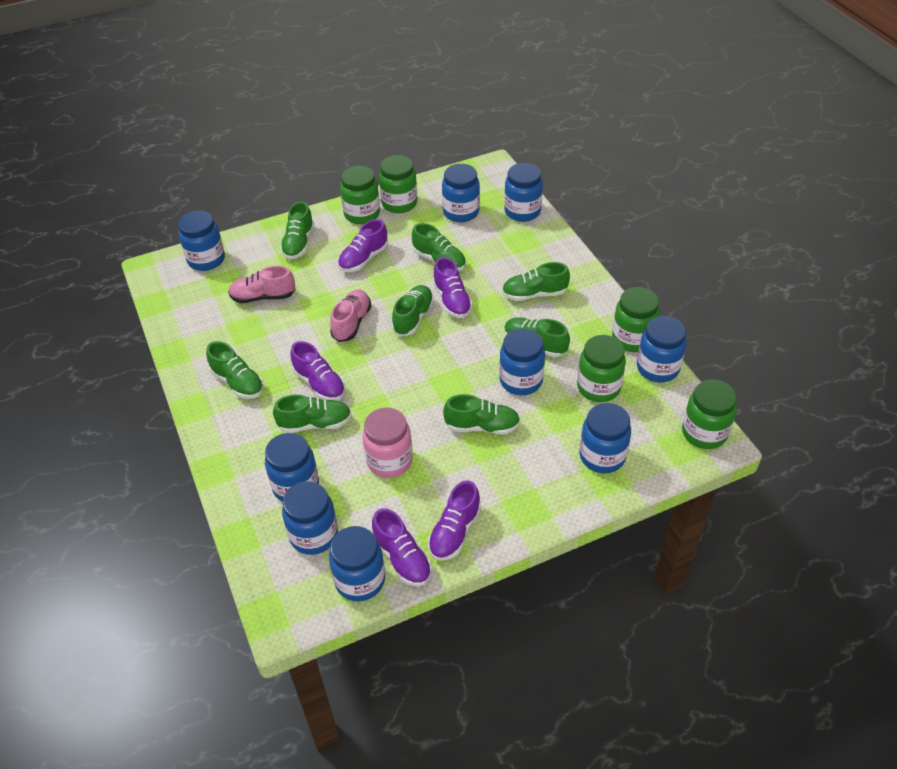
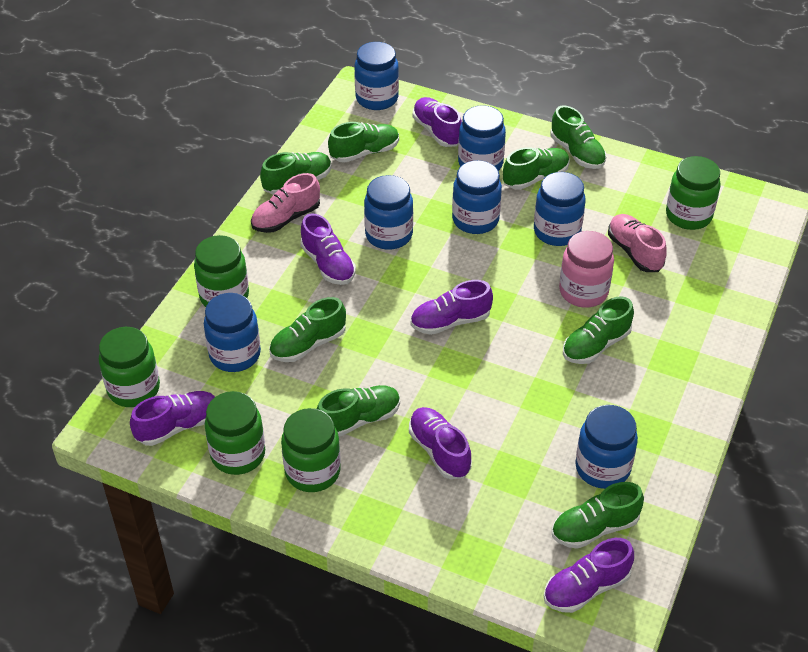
blue jar: [178,210,225,271] [265,433,319,502] [282,481,338,555] [329,526,385,601] [442,164,480,222] [499,328,545,395] [504,163,543,222] [579,403,631,473] [637,316,687,383] = 9 -> [204,293,261,372] [355,42,399,110] [364,175,413,250] [452,160,502,234] [458,105,506,171] [534,172,586,246] [575,405,638,489] = 7
purple shoe: [290,341,346,401] [338,219,388,272] [372,508,432,586] [428,480,481,561] [433,257,473,318] = 5 -> [130,391,215,446] [300,213,356,285] [409,407,472,479] [410,280,493,335] [413,97,462,147] [544,538,634,613] = 6

